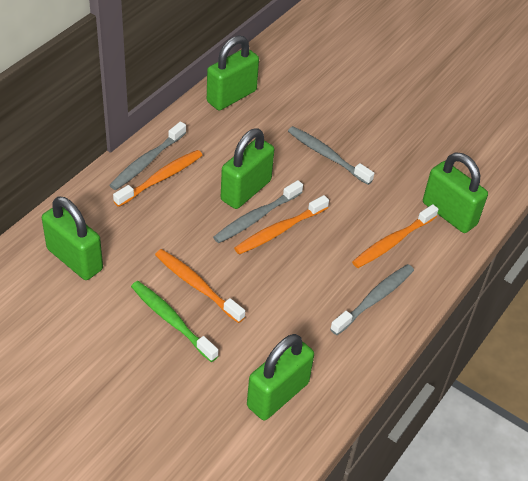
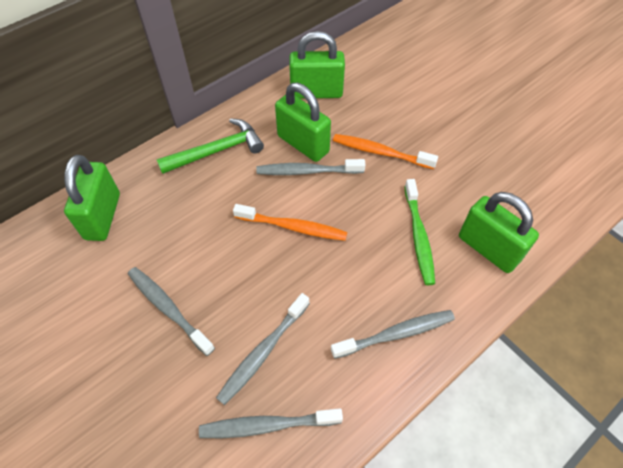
green hammer: none = 0 -> [156,118,264,174] = 1
green padlock: [42,196,103,280] [207,35,259,110] [221,129,274,209] [247,334,314,420] [423,153,488,233] = 5 -> [64,155,120,241] [275,83,331,162] [289,31,345,99] [459,192,539,273] = 4
grey toothbrush: [110,121,186,190] [213,180,303,243] [288,126,374,185] [330,264,414,335] = 4 -> [128,267,215,356] [199,408,343,438] [216,293,310,405] [256,159,365,175] [331,310,455,359] = 5
orange toothbrush: [113,150,203,207] [155,249,245,323] [234,195,329,255] [352,204,439,268] = 4 -> [233,204,347,241] [333,134,438,169] = 2

